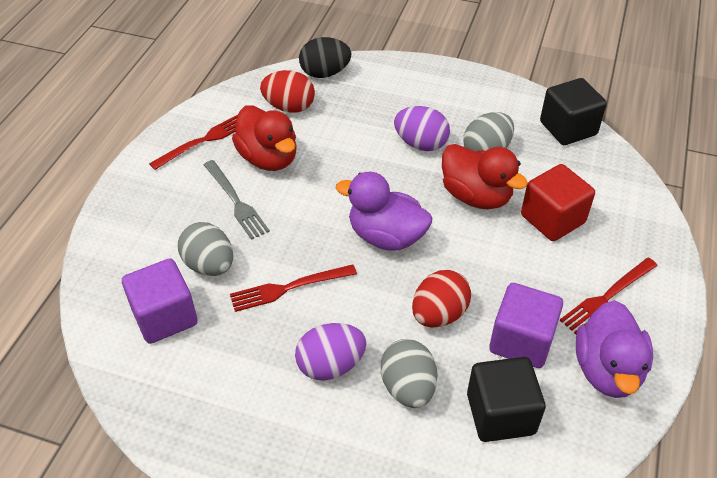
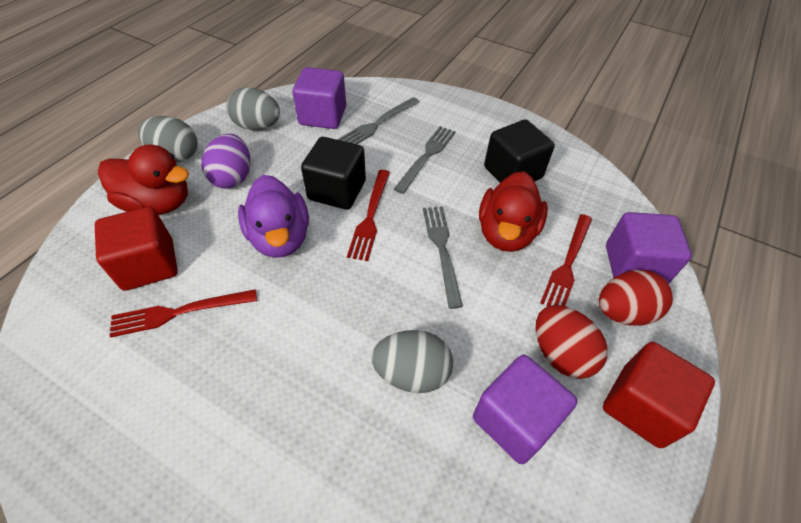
black egg: [299,37,351,78] = 1 -> none = 0
grey fork: [204,160,270,240] = 1 -> [338,97,419,144] [394,126,456,194] [423,206,463,309] = 3
purple cube: [122,258,198,344] [489,283,563,368] = 2 -> [293,67,346,129] [473,354,577,464] [606,212,692,284] = 3
purple duck: [336,172,432,251] [576,300,653,398] = 2 -> [238,175,309,258] = 1
purple egg: [295,323,367,381] [394,106,450,151] = 2 -> [201,134,250,189] = 1
red cube: [521,164,595,241] = 1 -> [95,207,178,291] [603,342,715,448] = 2

